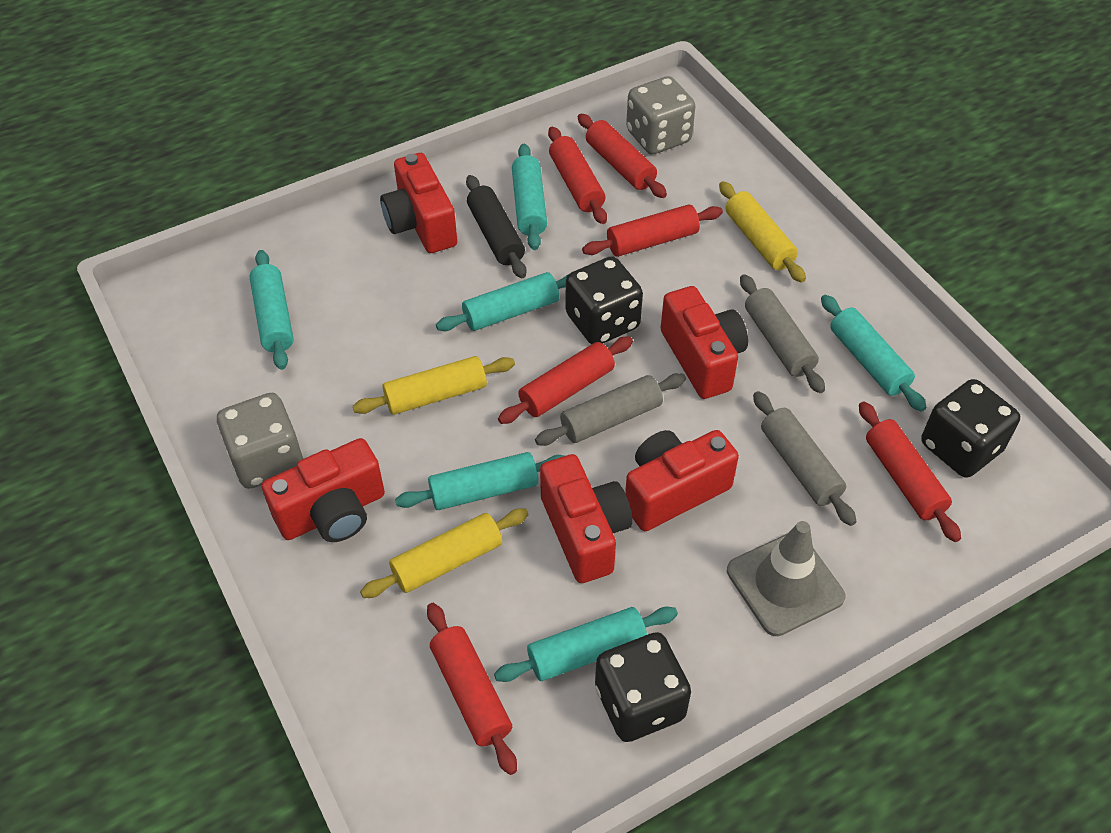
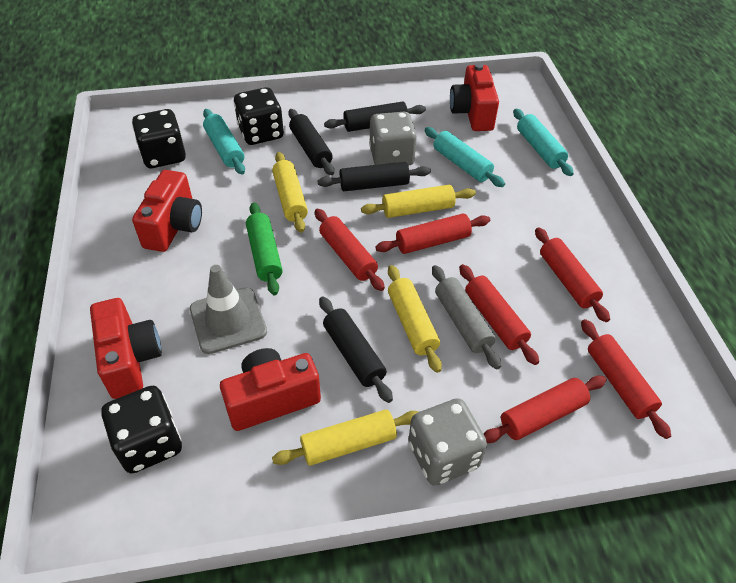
black rolling pin: [466,175,526,278] = 1 -> [288,109,334,175] [318,162,431,191] [319,297,393,403] [324,101,426,132] = 4
green rolling pin: none = 0 -> [246,202,283,295] = 1
grey rolling pin: [535,373,686,446] [740,274,825,393] [753,391,856,526] = 3 -> [432,265,501,369] = 1
red camera: [262,438,385,542] [380,153,457,253] [540,454,632,583] [625,430,739,531] [661,286,748,399] = 5 -> [90,298,162,399] [132,170,202,252] [220,348,321,431] [450,63,499,131] = 4
turquoise rolling pin: [249,250,294,370] [395,452,564,510] [436,272,569,331] [494,607,678,682] [512,144,547,250] [821,295,927,412] = 6 -> [203,109,245,175] [424,127,505,187] [513,109,574,176] = 3
yellow rolling pin: [353,356,515,415] [360,508,529,598] [719,181,806,283] = 3 -> [272,152,308,233] [272,409,419,466] [361,185,476,218] [388,265,442,373] = 4

